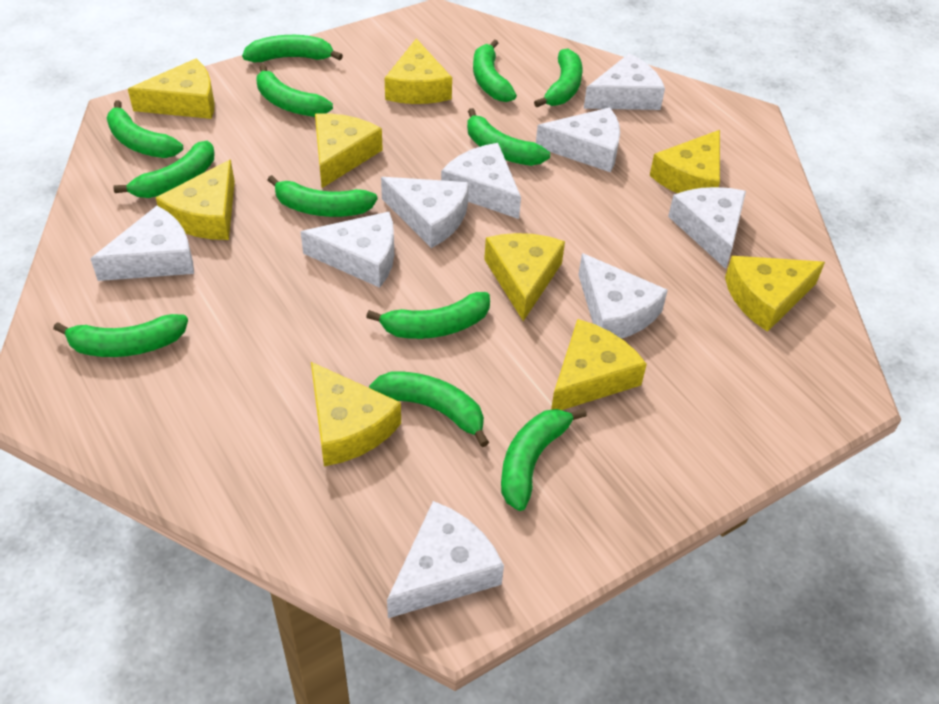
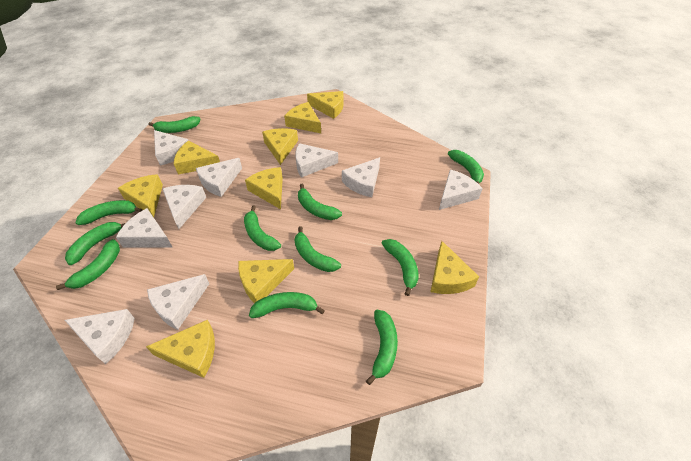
green banana: [53,314,188,357] [107,100,183,158] [113,141,214,198] [242,35,343,62] [256,64,333,117] [268,175,378,217] [366,292,490,339] [369,371,489,447] [467,108,550,166] [473,40,517,102] [501,408,587,511] [534,48,583,107] = 12 -> [56,239,120,290] [65,222,125,265] [76,200,143,225] [148,116,200,133] [244,205,281,251] [249,292,325,318] [294,226,341,272] [298,183,342,220] [366,309,398,385] [382,239,419,296] [448,150,484,184] = 11

